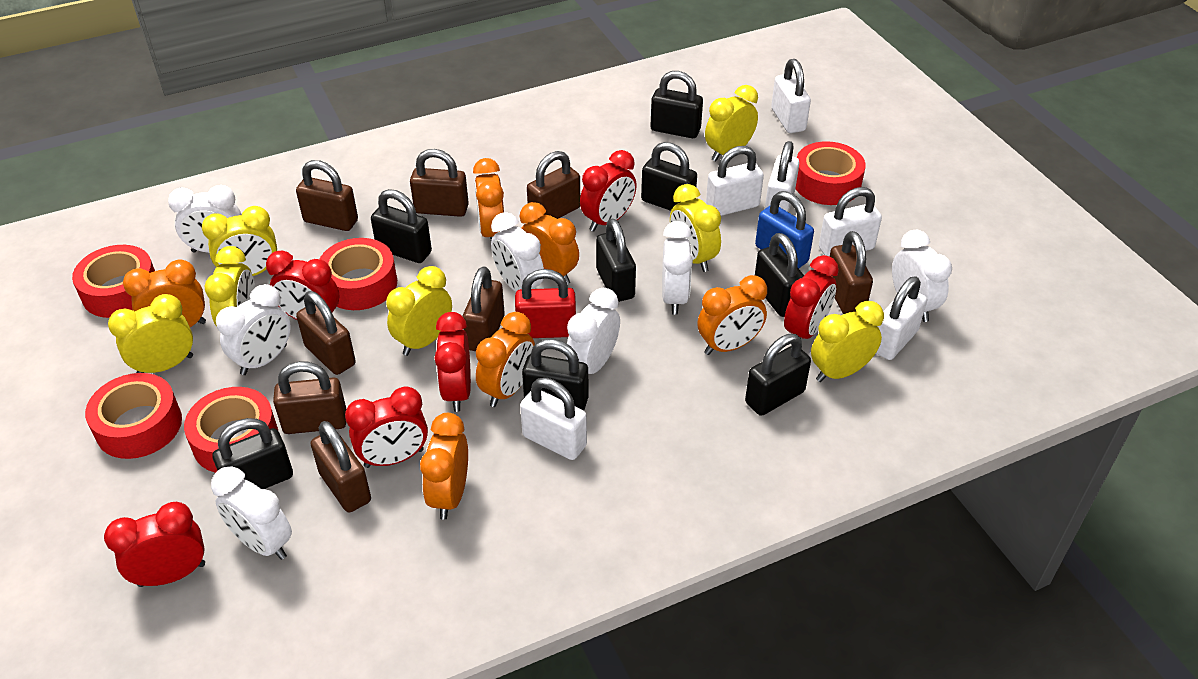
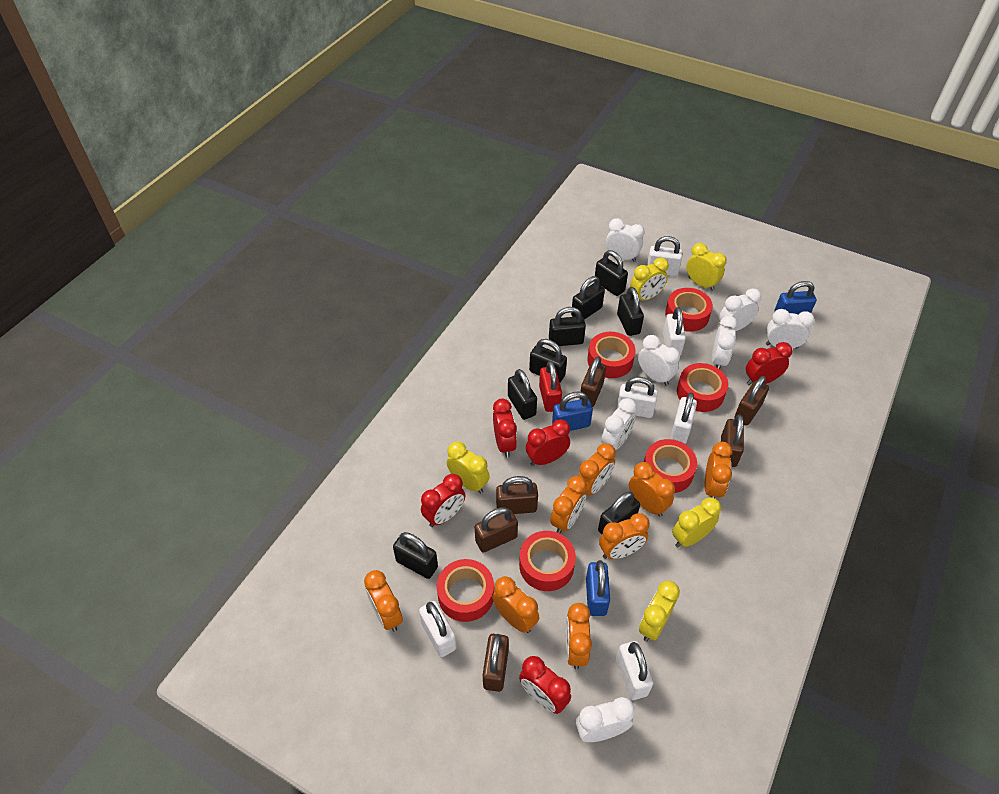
blue padlock: [755,191,814,269] = 1 -> [552,392,593,431] [586,560,610,616] [774,281,816,315] = 3
brown padlock: [273,361,346,434] [296,160,358,231] [296,291,356,375] [311,421,371,512] [410,149,469,217] [462,266,505,351] [527,151,580,219] [830,231,873,314] = 8 -> [475,507,518,553] [483,634,509,692] [496,476,538,514] [579,356,606,407] [721,415,744,467] [734,376,769,425] = 6
orange clock: [123,259,206,327] [420,413,468,520] [473,158,504,240] [476,312,535,407] [519,202,579,285] [697,275,767,355] = 6 -> [364,570,403,632] [492,576,539,633] [550,476,587,533] [565,603,592,669] [578,443,616,495] [599,513,650,559] [629,462,675,517] [705,442,732,498] = 8
red clock: [104,502,205,587] [266,250,339,320] [345,387,428,468] [434,312,471,412] [580,150,637,232] [784,255,839,345] = 6 -> [421,474,465,527] [493,398,517,458] [519,656,571,714] [526,419,570,466] [746,342,793,385] = 5
red tape: [72,245,155,318] [85,373,182,459] [184,387,278,473] [320,238,397,310] [796,141,866,205] = 5 -> [437,559,494,622] [519,531,576,591] [588,332,636,378] [644,439,697,493] [665,288,713,332] [677,363,728,412] = 6
yellow clock: [108,294,193,373] [202,206,277,276] [205,246,255,327] [386,266,452,356] [670,184,721,272] [705,85,758,161] [811,301,884,382] = 7 -> [447,441,490,493] [630,258,669,301] [639,581,680,642] [672,497,721,548] [687,243,727,291] = 5

